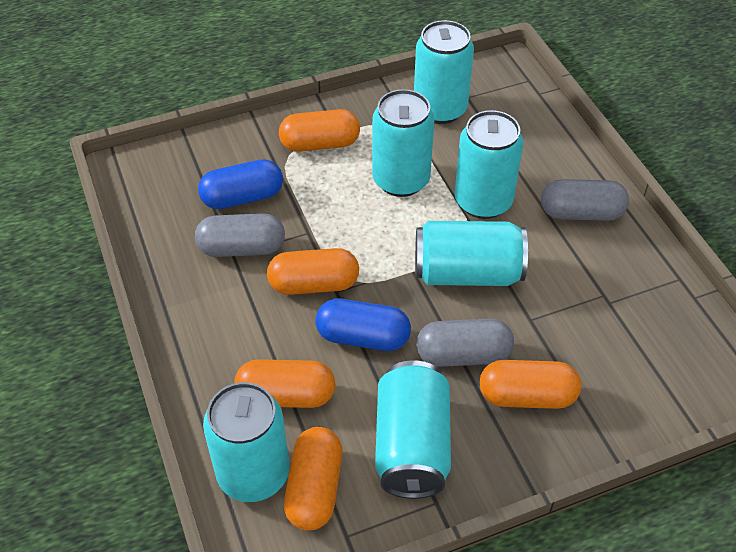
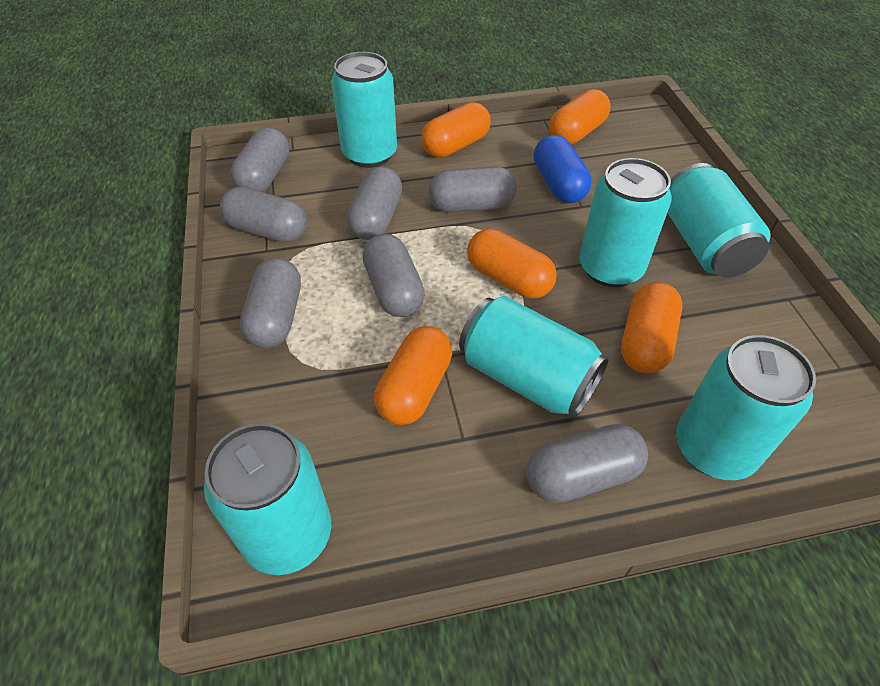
blue capsule: [198,159,283,209] [315,299,411,351] = 2 -> [534,135,592,203] = 1
grey capsule: [195,213,285,257] [416,319,514,367] [541,179,629,221] = 3 -> [220,187,307,243] [230,127,289,192] [240,258,301,348] [346,167,402,240] [362,234,425,317] [428,167,517,213] [526,424,648,503] = 7

